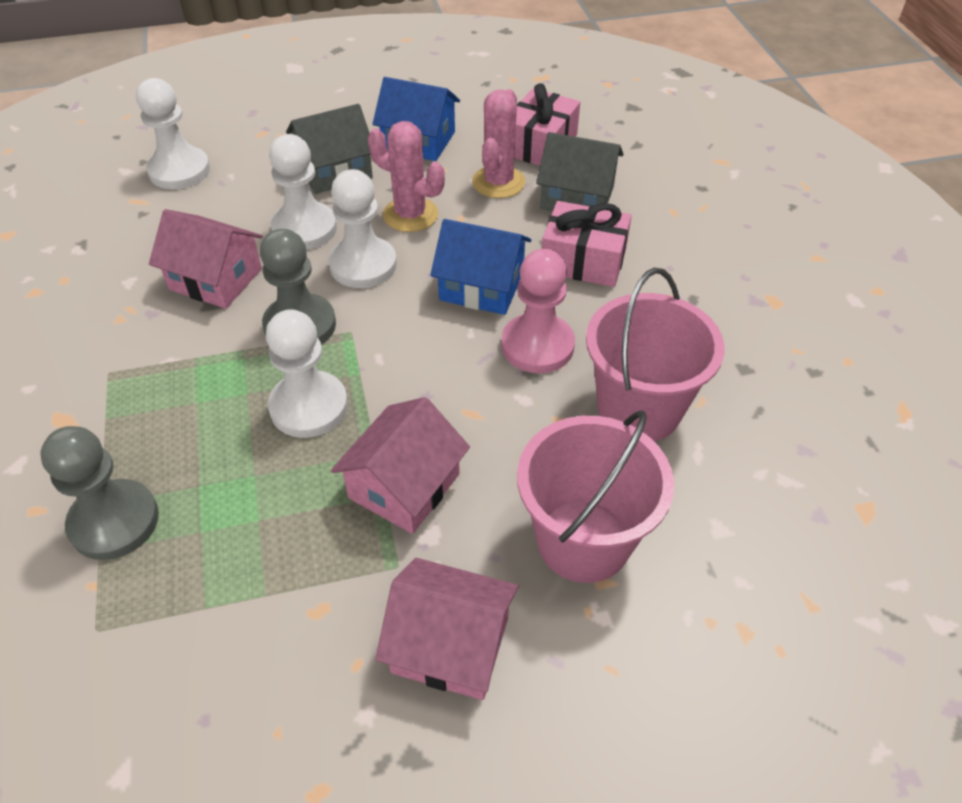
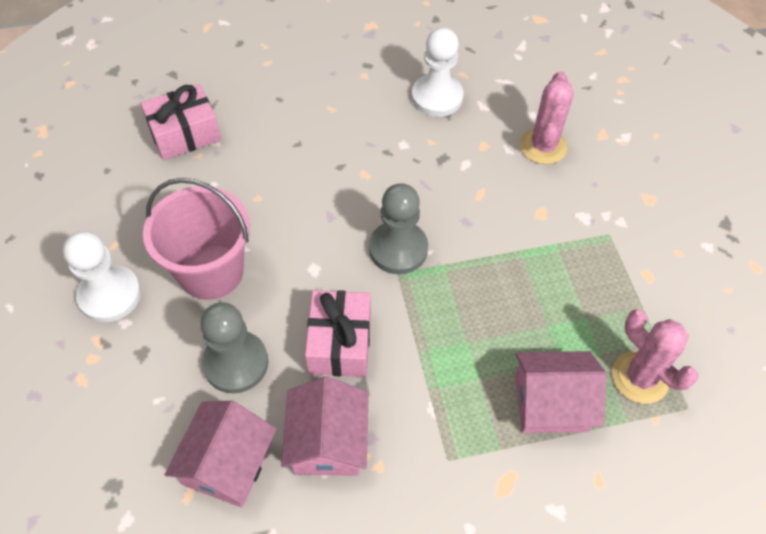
blue house: [373,77,460,161] [430,219,531,315] = 2 -> none = 0
grey house: [286,104,373,194] [536,132,623,211] = 2 -> none = 0
pink bucket: [517,410,674,583] [586,268,725,441] = 2 -> [143,178,250,300] = 1
pink pawn: [501,249,575,373] = 1 -> none = 0
white pawn: [136,78,210,189] [266,309,348,438] [269,134,337,250] [328,169,397,288] = 4 -> [63,231,141,322] [412,27,464,117] = 2

